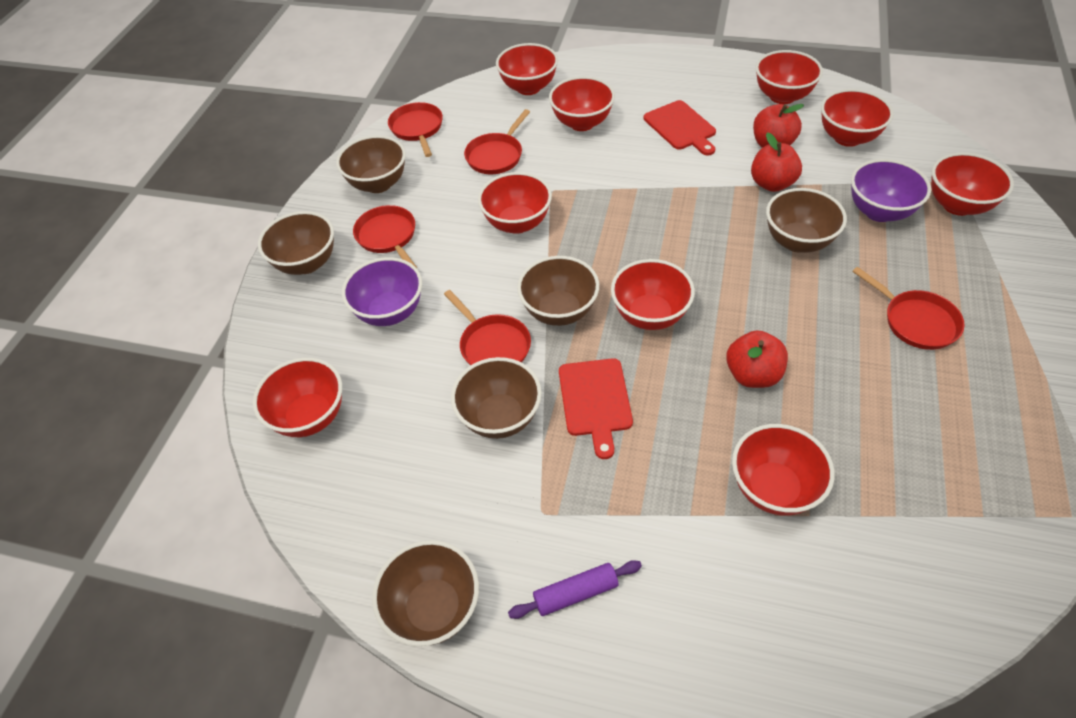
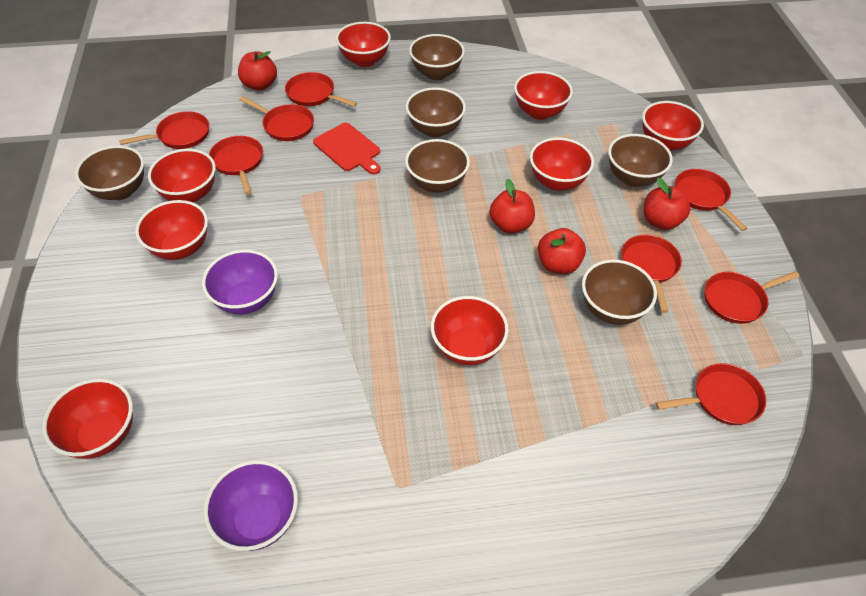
purple rolling pin: [508,560,642,619] = 1 -> none = 0
red apple: [726,330,788,388] [751,132,802,192] [753,104,804,148] = 3 -> [238,51,277,91] [489,179,535,234] [538,228,586,274] [644,178,691,230] = 4
red bowl: [253,358,342,437] [478,172,552,234] [496,43,558,95] [549,76,615,131] [611,259,695,330] [732,424,834,515] [756,50,823,104] [821,89,894,147] [931,152,1014,216] = 9 -> [42,379,133,459] [135,200,208,260] [148,149,216,203] [336,22,391,67] [431,296,509,365] [514,71,573,120] [530,138,594,191] [642,101,704,151] = 8
red cutting board: [559,358,633,459] [644,100,716,155] = 2 -> [313,123,381,175] = 1
red pan: [353,205,417,268] [388,102,443,157] [444,290,531,365] [464,109,530,174] [852,267,965,350] = 5 -> [119,111,209,149] [209,136,263,195] [239,96,314,141] [285,72,357,107] [621,235,682,313] [656,363,766,425] [675,169,748,231] [705,271,800,324] = 8

